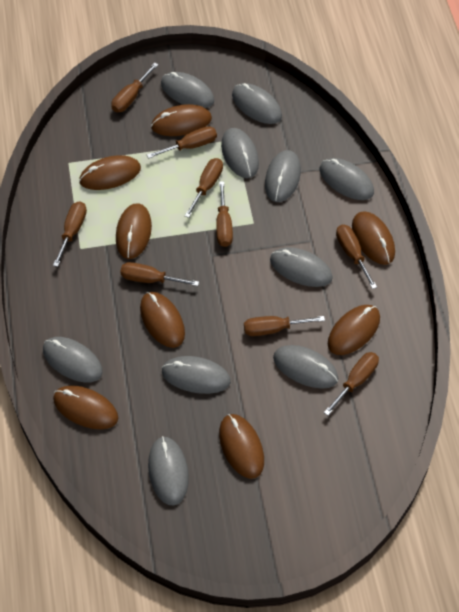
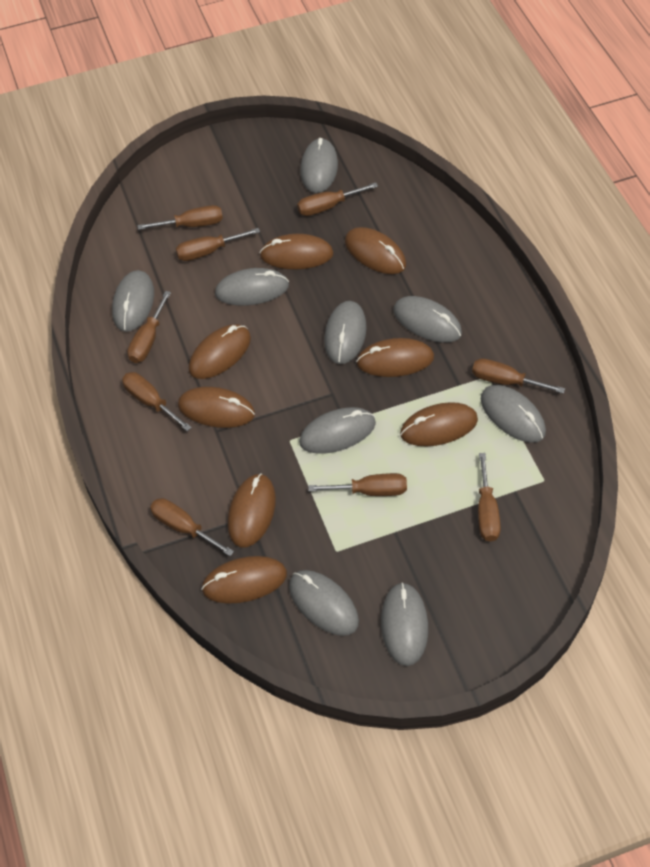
grey mouse: [43,337,103,382] [148,436,189,505] [161,72,214,108] [161,356,231,394] [221,128,259,178] [232,83,282,124] [265,150,301,202] [270,247,333,287] [273,345,338,389] [320,158,374,200] = 10 -> [112,270,154,332] [215,268,289,306] [289,570,359,636] [299,407,376,454] [300,138,338,193] [324,301,367,364] [381,582,428,666] [393,296,462,343] [481,385,546,443] = 9

